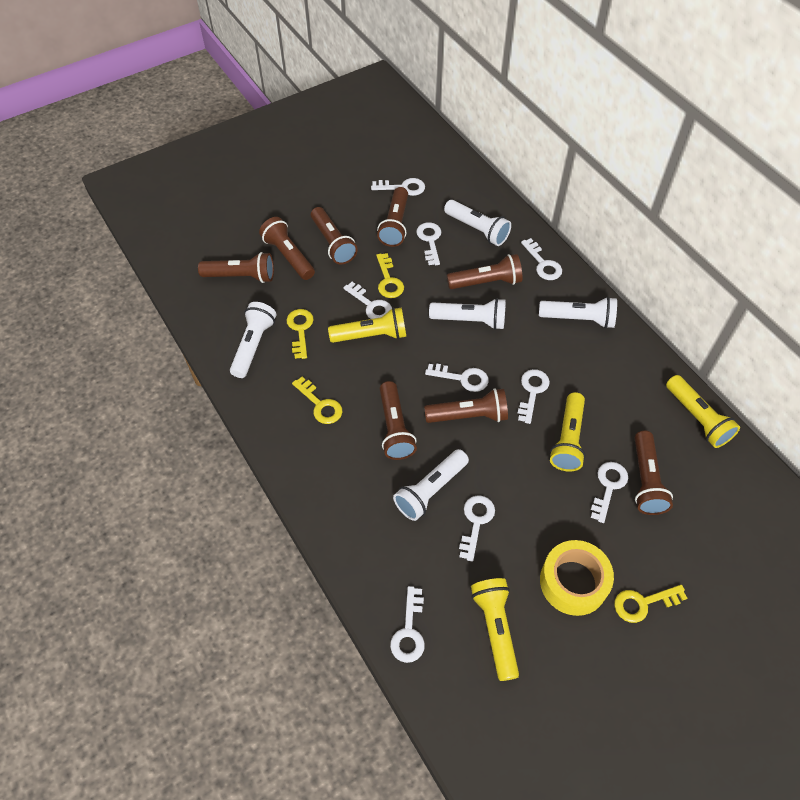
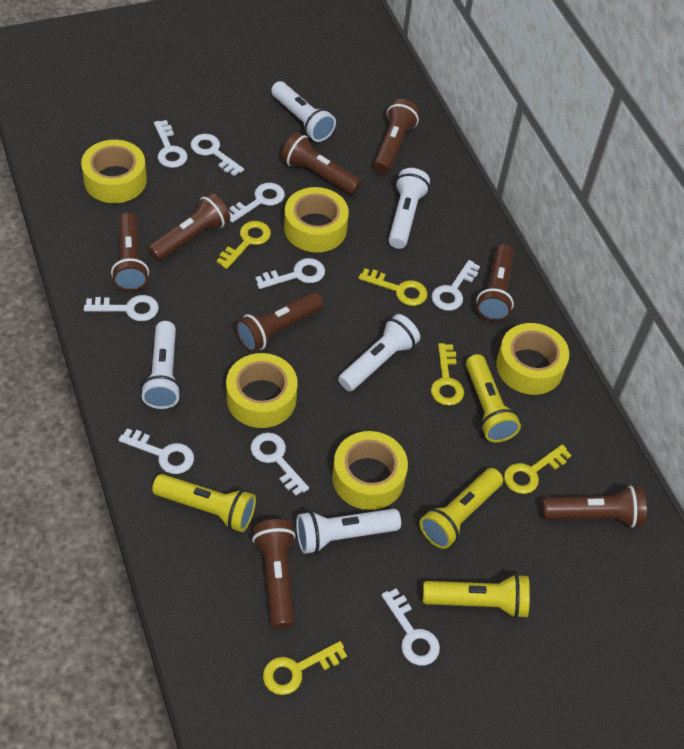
yellow key: [287,309,314,359] [292,377,342,424] [376,253,404,298] [614,585,687,623] = 4 -> [217,221,271,269] [263,641,347,695] [358,268,428,306] [431,343,464,406] [504,444,571,494] = 5
yellow tape: [540,540,614,616] = 1 -> [81,140,147,203] [226,353,298,428] [284,187,349,252] [332,431,408,510] [496,323,569,395] = 5

